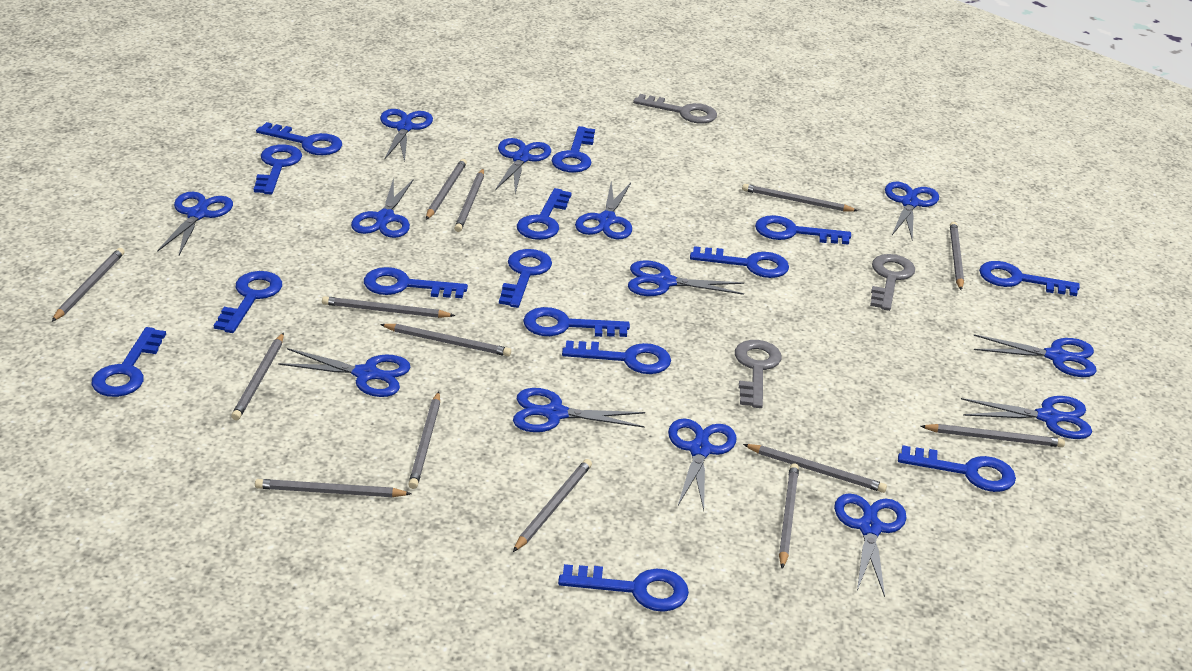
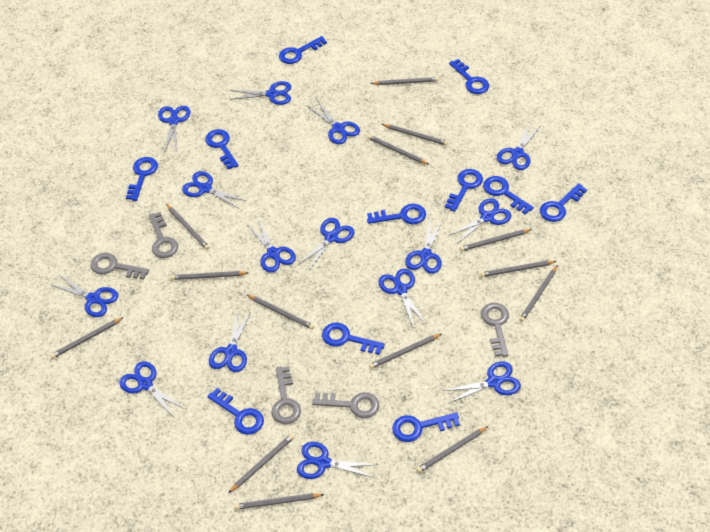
blue key: [91,327,166,397] [214,271,282,333] [254,144,302,194] [256,122,342,155] [364,267,468,298] [499,249,552,308] [517,188,572,240] [523,307,630,337] [551,126,595,173] [558,564,689,612] [562,340,671,374] [690,246,789,278] [755,215,851,245] [898,445,1016,492] [979,261,1080,296] = 15 -> [126,157,158,201] [205,129,239,169] [207,388,264,435] [279,36,327,64] [322,323,385,355] [367,204,426,224] [392,413,460,442] [445,169,483,212] [449,59,489,94] [483,176,534,214] [540,183,587,222] = 11
blue scissors: [157,192,233,255] [278,348,411,397] [351,178,414,238] [380,109,433,162] [495,138,551,194] [513,388,645,432] [575,181,632,240] [628,260,744,296] [668,418,736,510] [834,493,906,597] [885,182,939,240] [961,396,1092,439] [974,334,1097,377] = 13 -> [52,275,118,317] [119,361,185,417] [158,106,190,151] [182,171,246,209] [209,310,251,372] [229,81,291,105] [247,220,296,272] [297,442,378,479] [298,218,354,272] [309,102,360,144] [379,269,426,326] [405,219,443,274] [443,362,521,403] [448,198,511,245] [497,124,541,170] = 15
grey key: [633,94,717,124] [735,340,782,408] [870,254,915,311] = 3 -> [90,253,149,280] [149,212,178,258] [271,366,301,424] [312,392,379,418] [481,303,509,357] = 5

